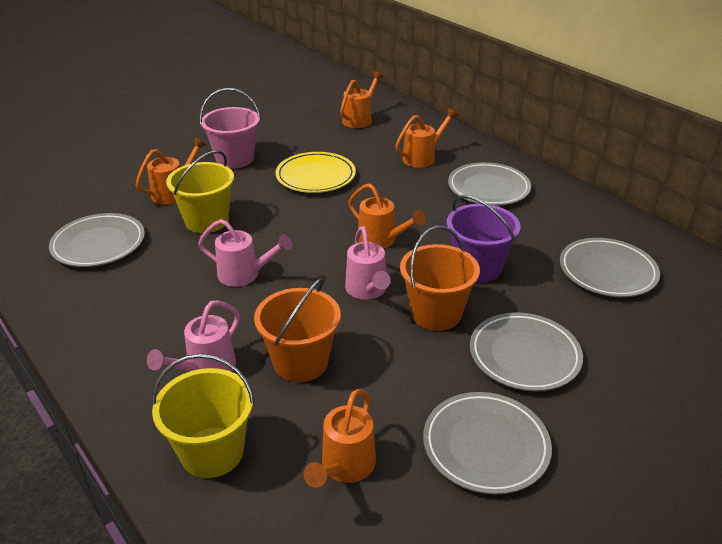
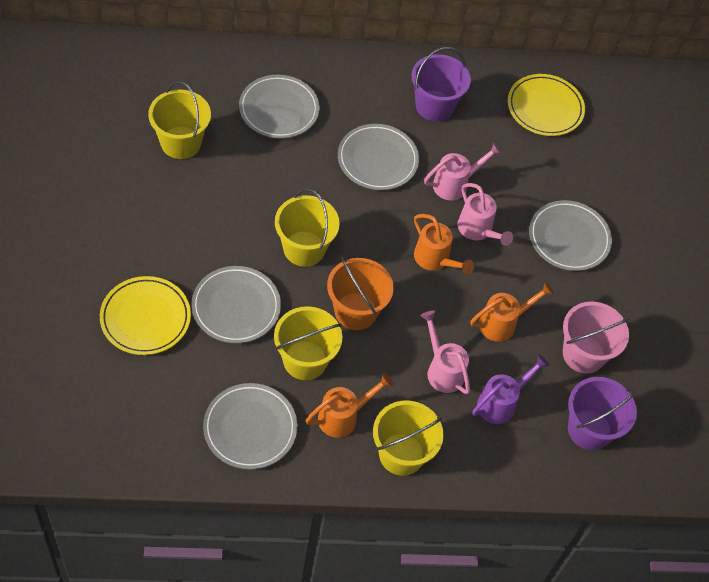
orange bucket: [254,278,341,382] [400,226,480,331] = 2 -> [327,257,394,330] = 1
orange watering can: [136,137,206,205] [304,389,376,488] [340,71,384,128] [348,183,426,248] [395,108,458,168] = 5 -> [306,373,394,438] [414,214,474,274] [470,282,554,342] = 3
purple bucket: [447,195,521,283] = 1 -> [411,47,471,121] [568,377,637,450] = 2
purple watering can: none = 0 -> [472,354,550,424] = 1
yellow bucket: [152,354,255,478] [166,150,234,233] = 2 -> [148,81,211,159] [274,306,342,380] [275,188,340,267] [373,401,444,476] = 4
yellow plate: [276,152,356,193] = 1 -> [100,276,191,355] [508,74,585,136] = 2

